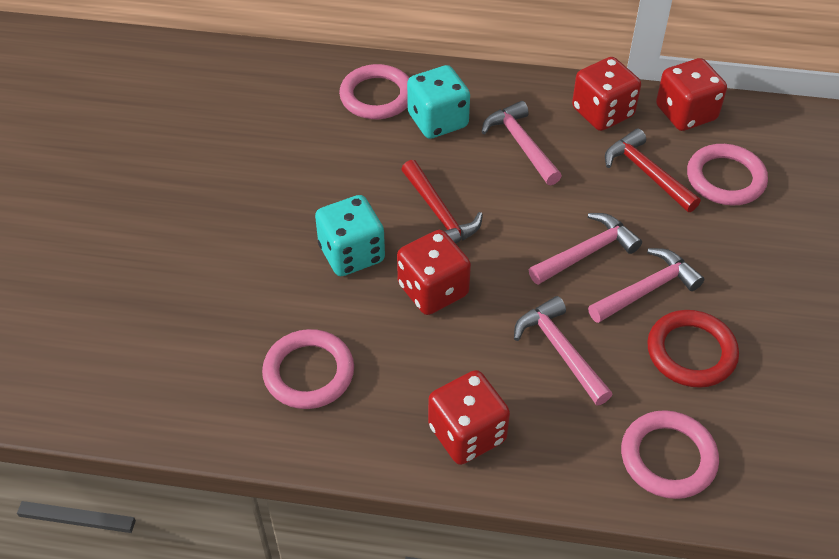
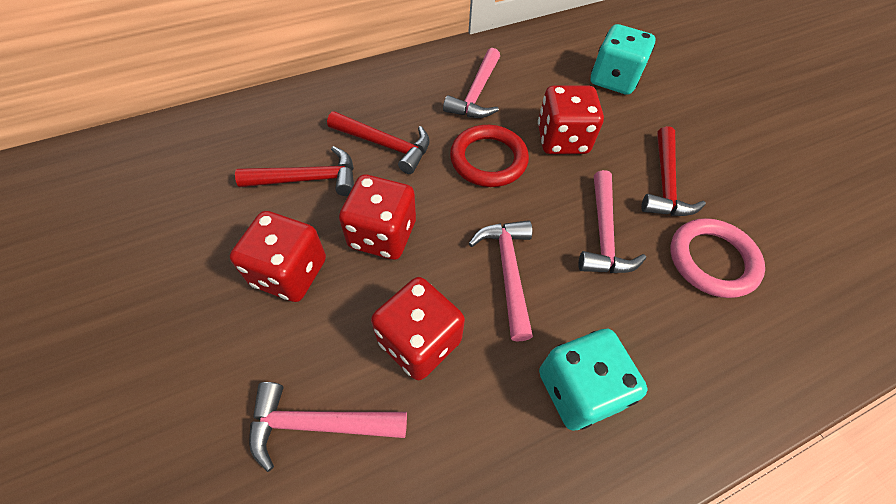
pink ring: [262,329,354,409] [339,64,409,119] [621,410,719,499] [687,144,768,206] = 4 -> [670,218,765,298] = 1
red hammer: [401,160,483,244] [605,129,701,212] = 2 -> [235,146,354,196] [327,111,430,174] [641,126,706,216] = 3

